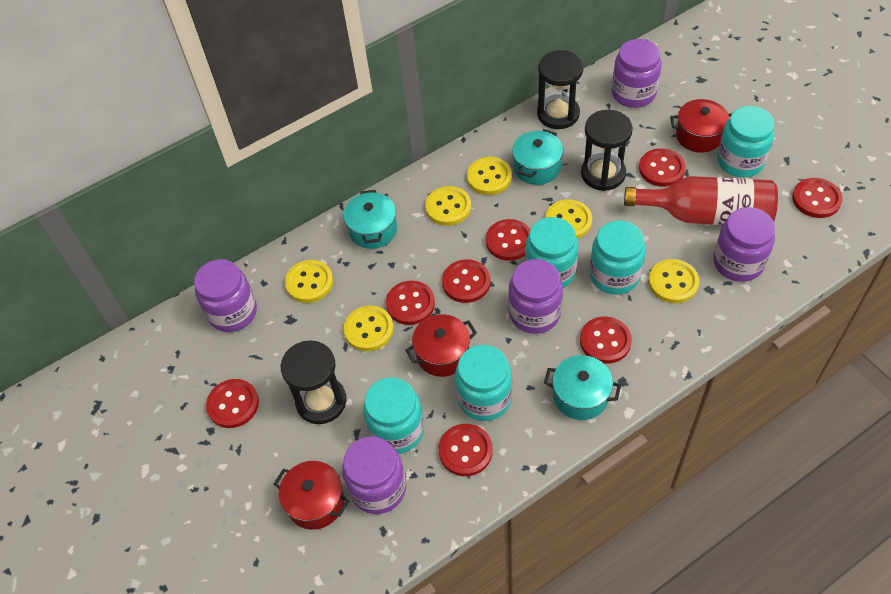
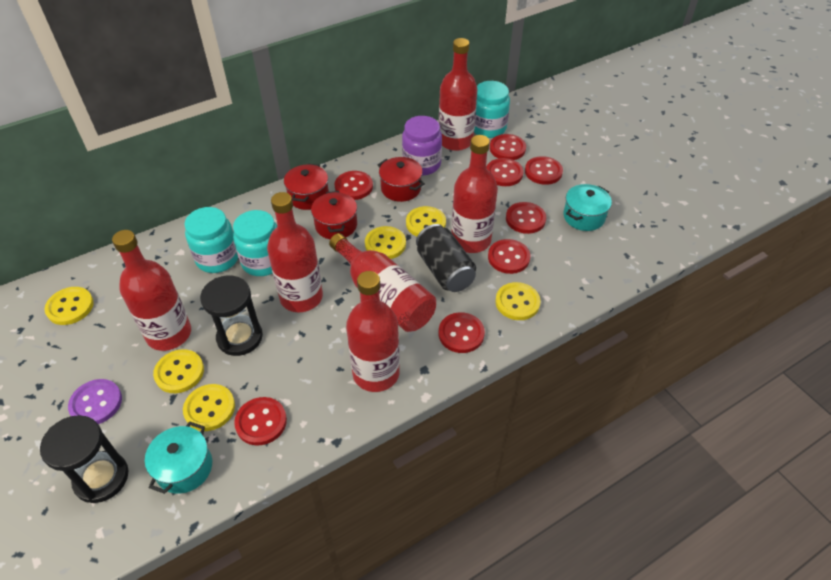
black can: none = 0 -> [416,224,476,292] = 1
black hourglass: [281,340,347,424] [537,50,583,129] [581,110,633,191] = 3 -> [40,415,128,503] [200,275,263,356] = 2
purple button: none = 0 -> [68,379,122,424] = 1
purple jar: [194,259,257,332] [342,437,406,514] [508,259,563,334] [612,39,661,108] [713,207,775,282] = 5 -> [402,116,442,176] = 1
red bottle: [624,176,778,225] = 1 -> [112,230,191,351] [267,192,323,312] [329,233,436,332] [346,271,400,392] [439,38,477,151] [451,135,498,253] = 6
turquoise jar: [363,377,424,454] [455,345,512,421] [525,217,578,288] [590,220,646,295] [717,106,775,177] = 5 -> [184,207,238,273] [233,210,277,276] [474,81,510,138] = 3
turquoise pot: [344,190,397,249] [512,129,563,185] [544,355,621,420] = 3 -> [145,421,212,494] [563,184,612,231] = 2

